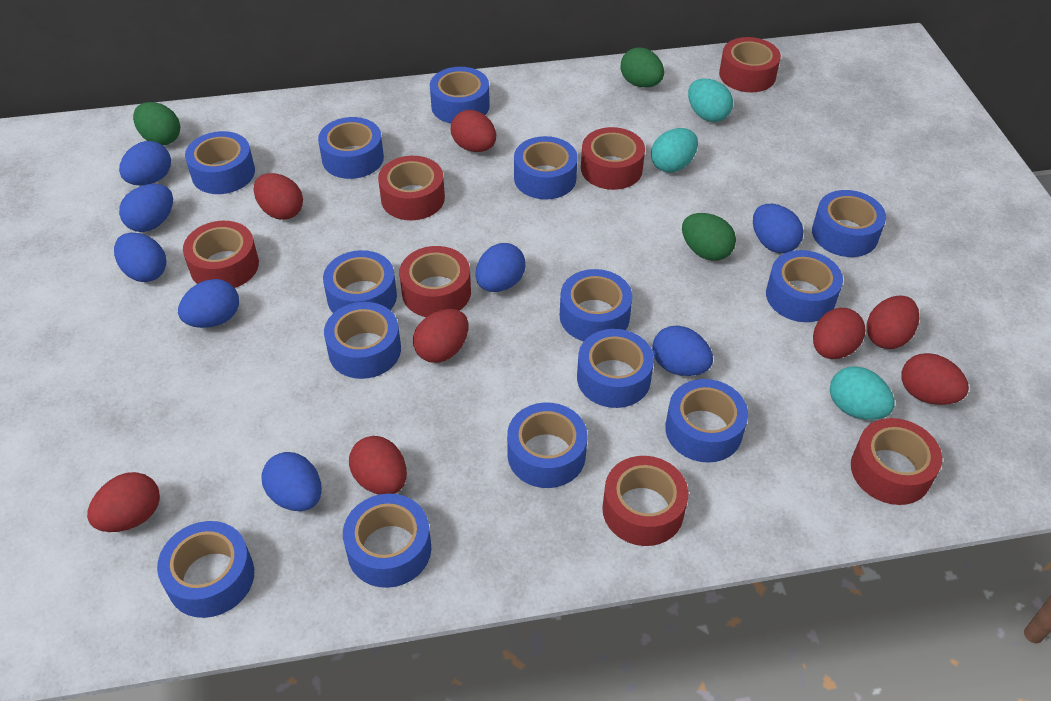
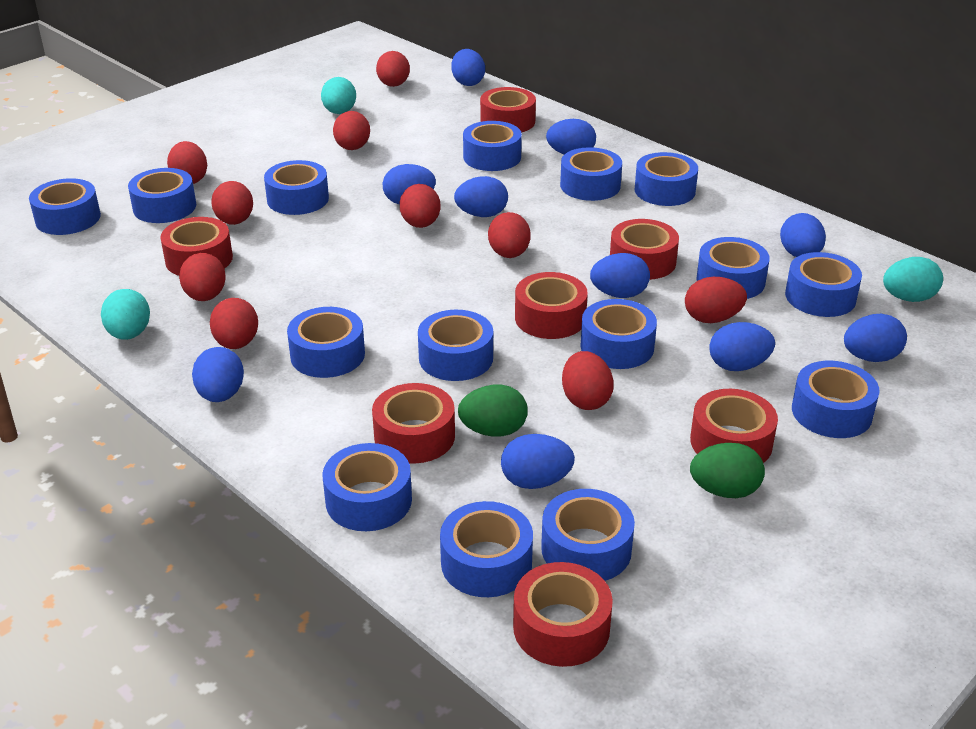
blue egg: [114,233,166,282] [119,141,171,185] [119,184,173,232] [178,279,239,328] [262,452,322,511] [476,243,526,292] [652,326,713,376] [753,204,804,253] = 8 -> [192,347,244,402] [383,164,436,204] [451,49,485,86] [454,176,508,217] [501,434,575,489] [546,119,596,154] [590,253,650,298] [709,322,775,371] [780,213,826,257] [844,314,907,362] = 10
blue tape: [157,521,254,618] [185,131,255,194] [318,117,384,179] [323,250,397,313] [324,302,401,379] [343,494,431,588] [430,67,490,123] [507,403,587,488] [514,136,578,199] [560,269,632,341] [577,329,654,408] [665,379,748,463] [766,250,843,322] [812,190,886,257] = 14 -> [29,178,101,235] [128,168,196,223] [264,160,329,215] [287,307,365,378] [323,443,412,531] [418,310,493,381] [440,501,533,597] [463,121,522,171] [541,489,635,581] [560,147,622,201] [580,299,657,369] [635,152,698,206] [696,237,770,299] [785,252,862,317] [792,361,880,438] = 15
green egg: [133,102,180,146] [621,47,664,87] [682,213,736,261] = 3 -> [458,385,528,437] [690,443,765,498] = 2
red egg: [87,472,160,532] [254,173,303,220] [349,436,407,495] [413,309,468,363] [450,110,496,152] [813,308,865,359] [867,296,919,349] [901,353,969,405] = 8 -> [167,141,207,184] [179,253,226,301] [210,298,258,349] [211,181,253,225] [333,111,370,150] [376,51,410,87] [400,184,441,228] [488,212,531,258] [562,351,614,410] [685,277,747,323] = 10

